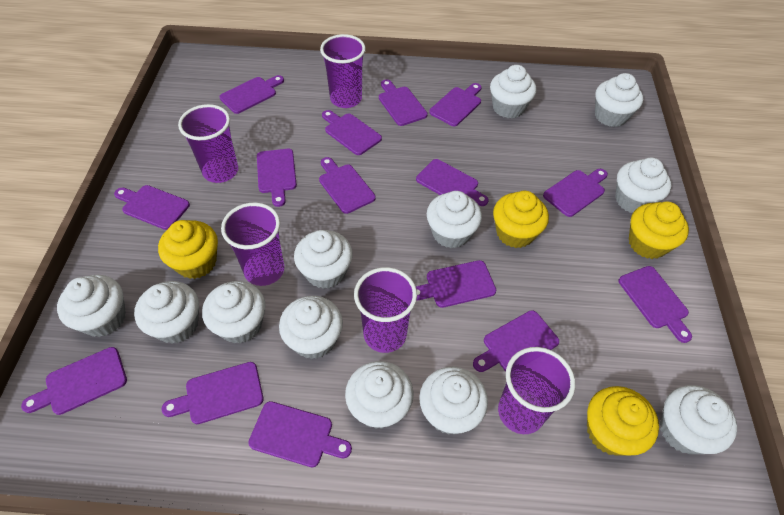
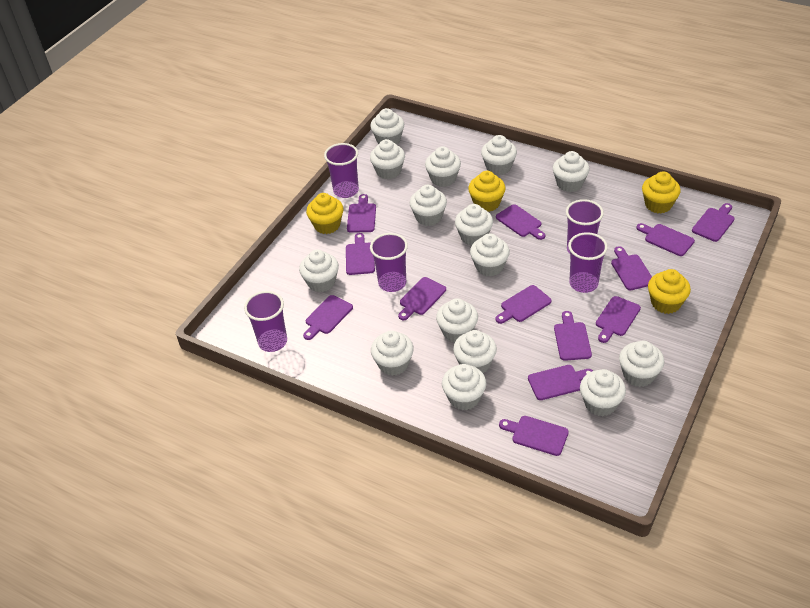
purple cutting board: [21,347,127,415] [114,185,190,230] [162,362,264,424] [219,75,284,114] [248,401,352,467] [257,149,297,207] [319,157,376,214] [322,110,382,155] [379,79,428,126] [416,159,489,206] [416,260,496,308] [429,83,481,126] [473,310,559,372] [543,169,608,217] [619,266,692,343] = 15 -> [303,295,353,340] [346,233,375,275] [347,194,376,233] [398,277,446,320] [495,285,552,324] [496,204,545,240] [499,416,569,456] [528,365,593,400] [554,311,592,361] [596,296,641,343] [611,246,652,290] [636,223,695,256] [692,203,735,242] = 13
white cupcake: [57,275,126,337] [134,281,199,344] [202,281,266,343] [279,296,343,359] [294,230,353,289] [345,361,413,429] [419,367,488,435] [427,191,482,248] [490,65,536,119] [595,73,643,127] [615,158,671,213] [660,385,737,454] = 12 -> [299,250,339,292] [370,108,404,144] [370,139,405,179] [371,330,414,376] [410,185,447,226] [425,146,461,187] [436,298,478,343] [442,364,486,410] [453,330,497,373] [455,204,493,246] [470,233,510,277] [481,135,517,175] [553,151,590,192] [580,369,626,416] [619,341,664,387] = 15

